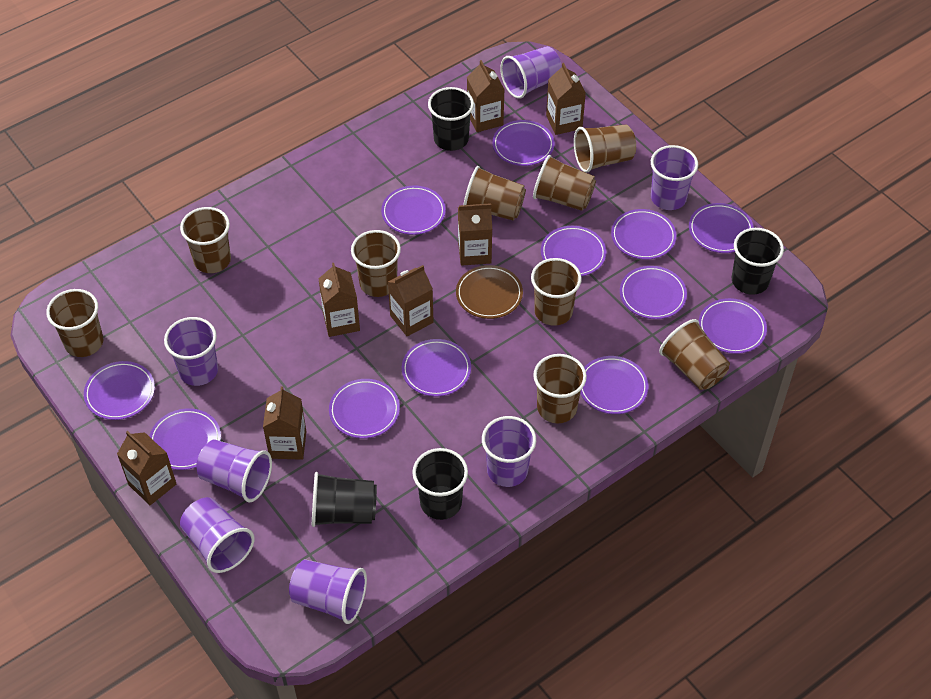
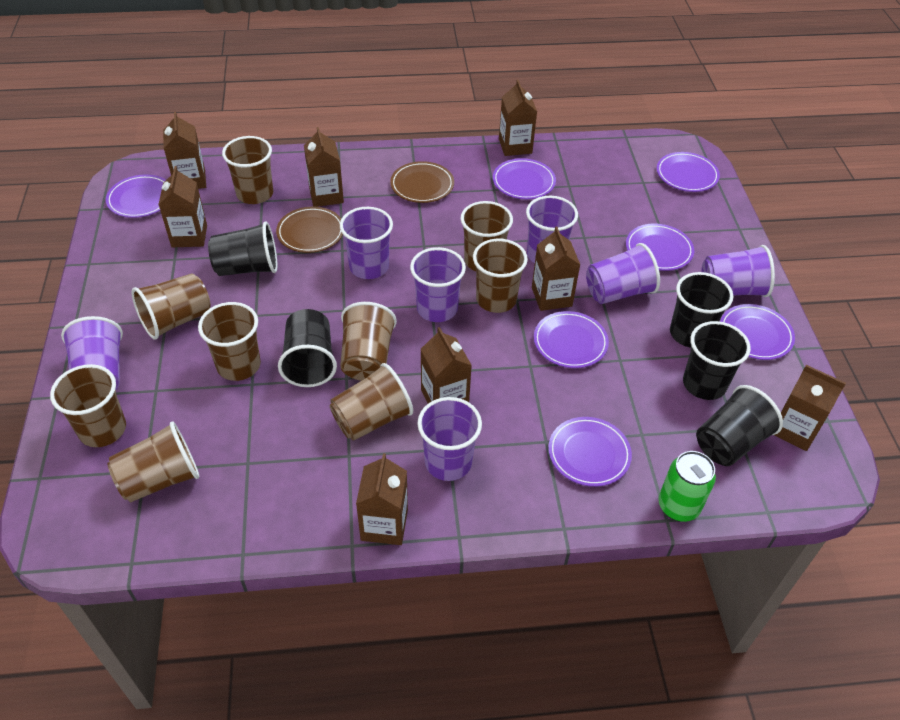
black cup: [312,472,377,527] [412,448,468,520] [428,87,474,151] [732,228,784,295] = 4 -> [208,221,277,276] [278,309,337,387] [670,272,733,348] [683,321,751,400] [696,385,783,466] = 5
brown carton: [117,431,176,505] [263,386,306,460] [318,263,360,337] [388,265,434,336] [458,203,492,266] [467,60,505,132] [546,63,586,135] = 7 -> [158,166,207,247] [163,112,206,189] [304,127,344,207] [356,453,408,545] [421,327,472,403] [499,80,537,156] [532,227,580,311] [774,365,846,451] = 8
brown plate: [456,265,523,319] = 1 -> [276,207,343,253] [390,161,454,203] = 2
green can: none = 0 -> [658,451,716,522] = 1
purple plate: [84,361,155,420] [149,408,221,470] [329,379,400,439] [381,186,446,235] [402,339,471,397] [492,120,554,166] [541,226,606,276] [580,356,649,414] [611,209,677,259] [620,266,687,319] [689,203,754,253] [699,298,767,354] = 12 -> [106,175,166,218] [493,158,556,199] [534,311,609,368] [548,417,632,487] [626,223,694,271] [657,152,720,192] [720,304,795,360] = 7

